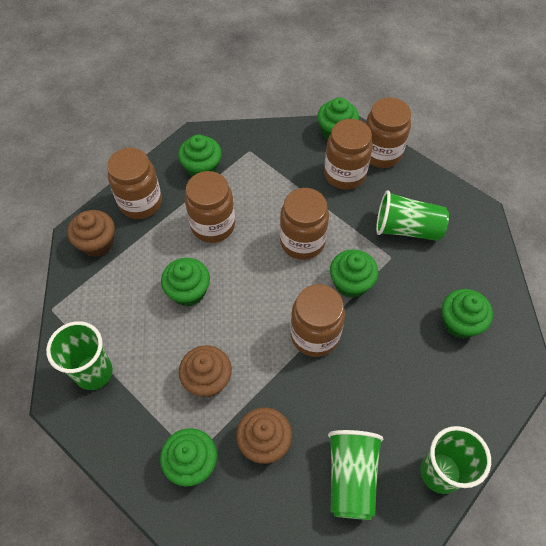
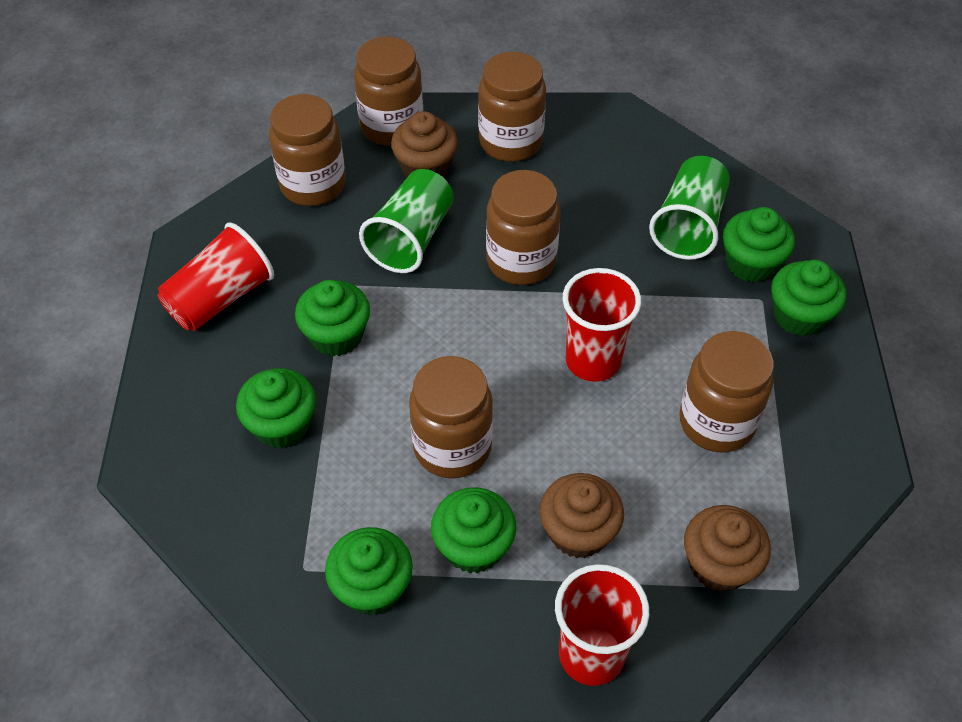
green cup: [46,321,113,390] [328,430,383,520] [376,191,449,241] [420,426,491,494] = 4 -> [359,169,454,273] [649,156,730,260] = 2
red cup: none = 0 -> [157,223,274,331] [555,564,649,686] [563,268,641,382] = 3

